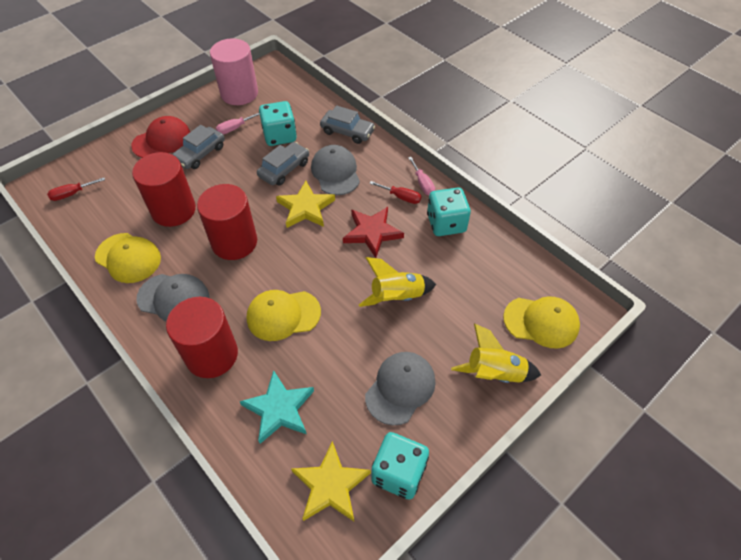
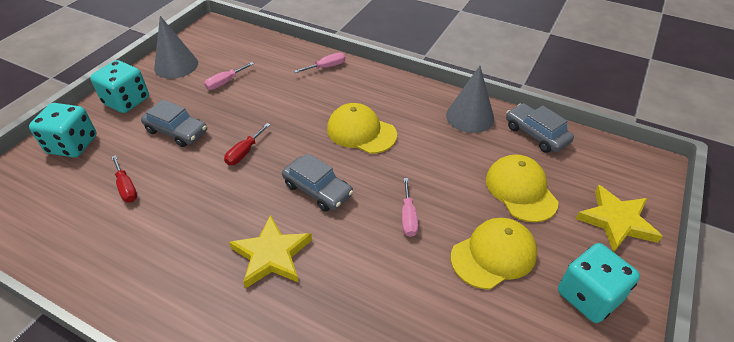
grey cap: [136,274,209,321] [311,145,360,195] [365,352,436,425] = 3 -> none = 0
grey cone: none = 0 -> [154,16,198,79] [446,66,494,133] = 2
pink cylinder: [210,38,258,105] = 1 -> none = 0
pink screwdriver: [216,113,260,134] [408,157,435,195] = 2 -> [204,62,254,90] [294,53,345,73] [402,178,418,237] = 3
red cap: [131,116,190,158] = 1 -> none = 0
red cylinder: [132,152,196,227] [166,297,238,378] [197,184,257,260] = 3 -> none = 0
red star: [343,207,404,258] = 1 -> none = 0
turquoise star: [239,370,314,444] = 1 -> none = 0
yellow rocket: [359,257,436,307] [451,324,541,383] = 2 -> none = 0

